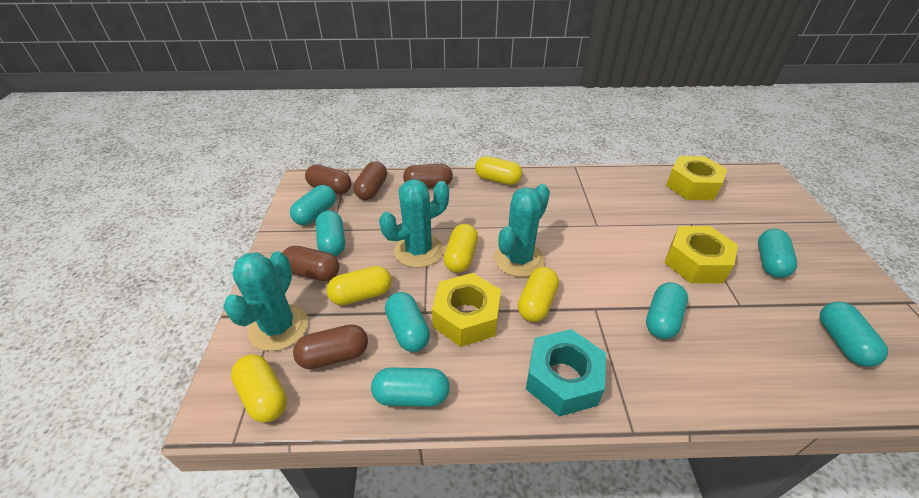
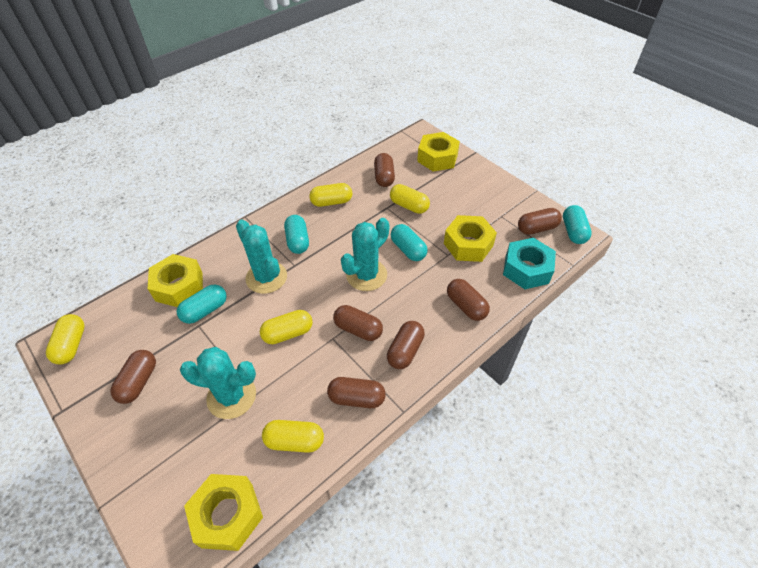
brown capsule: [282,246,339,281] [293,324,368,369] [305,164,351,194] [353,161,387,200] [403,164,453,188] = 5 -> [111,350,156,404] [327,377,386,408] [333,305,383,341] [374,153,395,187] [387,321,425,369] [447,279,490,321] [518,208,562,235] = 7
turquoise capsule: [290,185,336,225] [316,211,345,256] [371,367,450,407] [385,292,430,352] [646,282,688,339] [758,229,797,278] [820,302,888,367] = 7 -> [177,285,227,324] [284,215,309,254] [391,224,428,261] [563,205,592,244] = 4
yellow nut: [432,273,501,347] [665,226,738,283] [666,156,727,200] = 3 -> [148,254,203,307] [184,474,263,551] [417,132,460,172] [444,215,497,262] = 4

